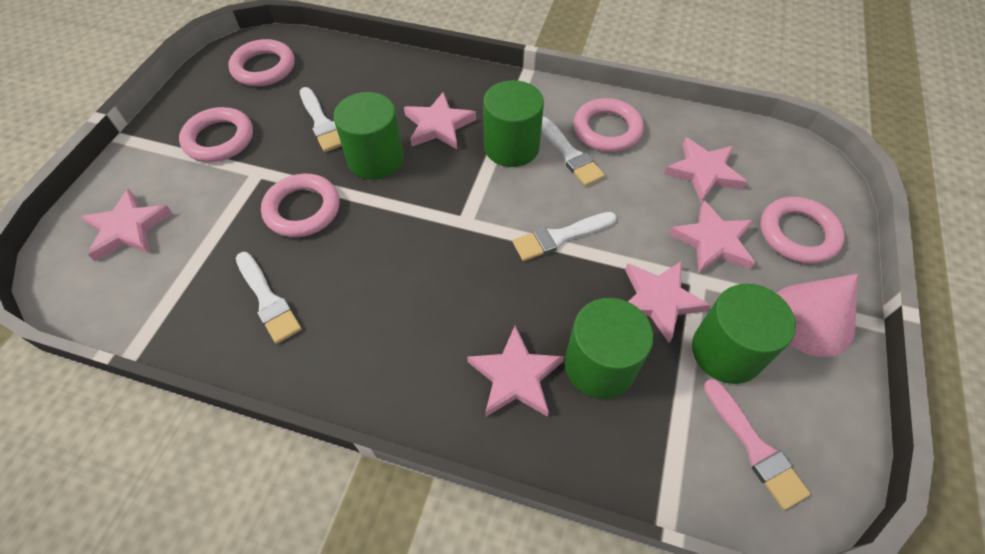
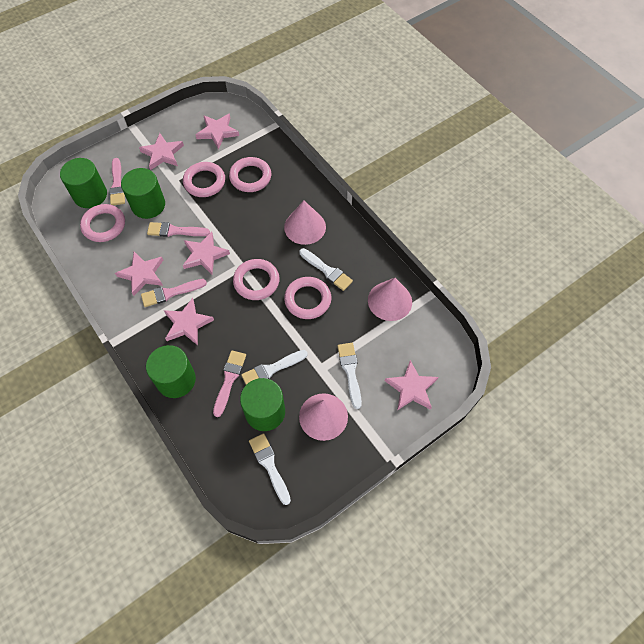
pink brush: [704,379,810,510] = 1 -> [109,158,125,205] [141,279,207,307] [147,222,210,237] [213,350,246,417] = 4
pink cone: [777,274,858,357] = 1 -> [284,200,326,245] [299,393,348,441] [368,278,412,321] = 3

